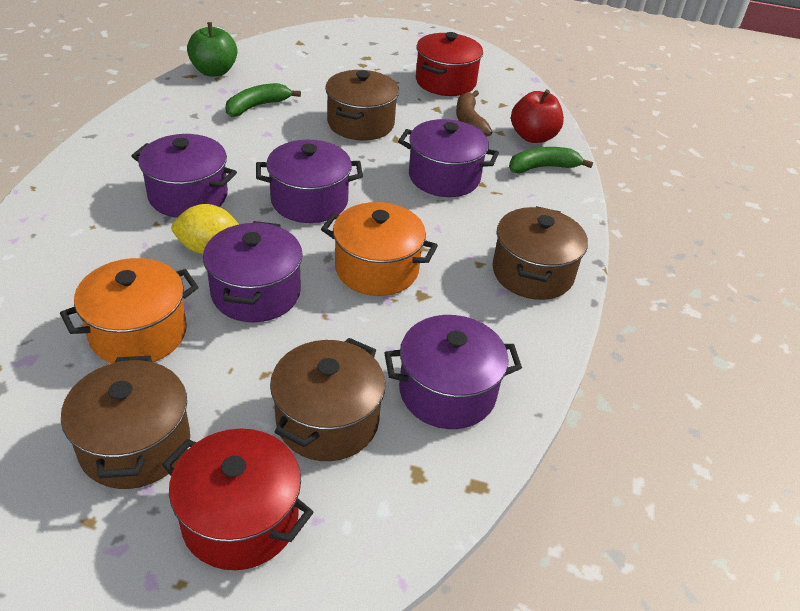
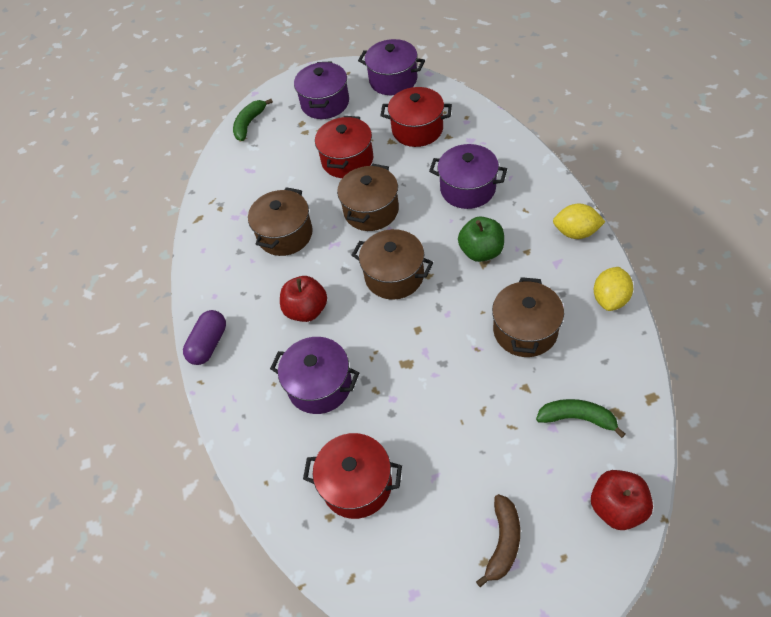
orange pot: [60,258,198,363] [321,202,438,296] = 2 -> none = 0
purple capsule: none = 0 -> [183,310,226,365] = 1
purple pot: [131,134,237,218] [203,221,303,322] [256,140,363,223] [384,315,522,429] [398,119,499,197] = 5 -> [270,337,359,414] [294,61,349,119] [358,39,425,95] [429,144,507,209] = 4
red apple: [511,89,564,143] = 1 -> [280,276,327,322] [591,470,653,530] = 2
red pot: [162,429,314,570] [416,32,483,96] = 2 -> [303,433,402,519] [315,116,373,178] [380,87,452,147] = 3
yellow lemon: [171,204,239,254] = 1 -> [553,204,605,239] [594,267,633,311] = 2

